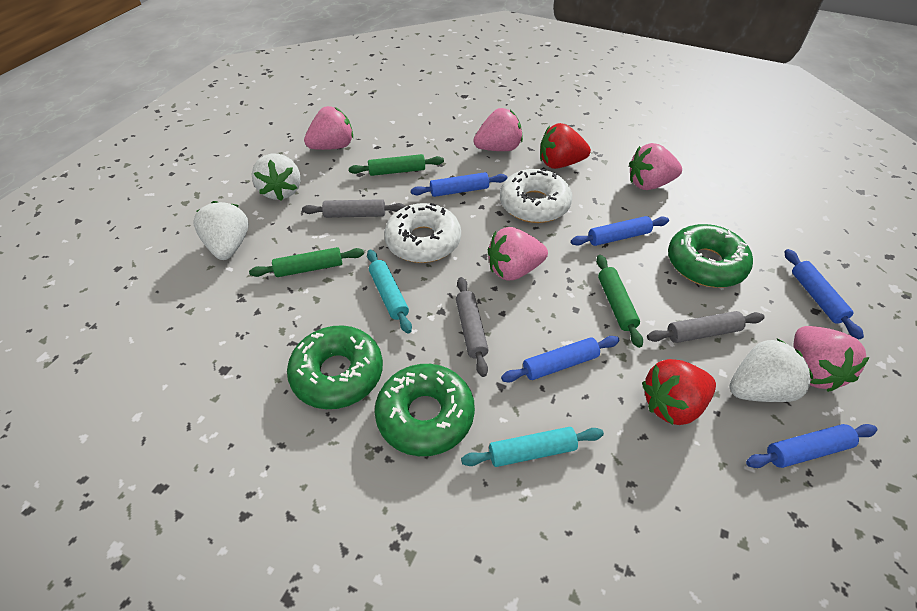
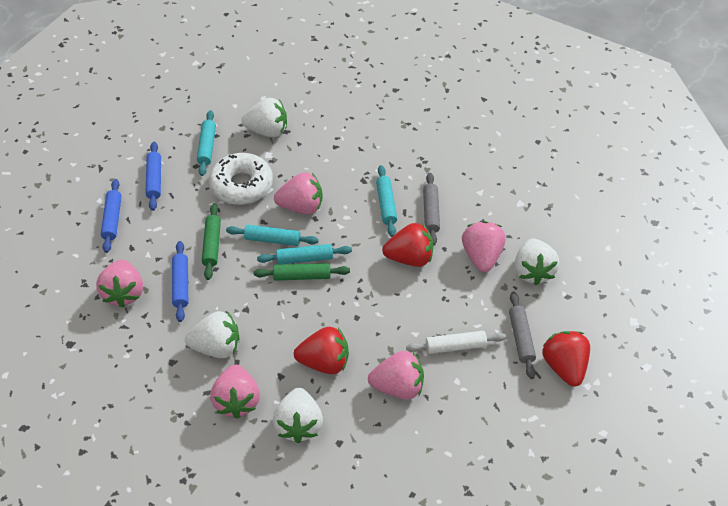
blue rolling pin: [411,172,507,197] [501,336,620,382] [571,216,669,246] [746,424,877,468] [785,249,864,339] = 5 -> [101,179,122,253] [146,142,161,211] [172,241,188,322] = 3
green donut: [287,325,383,409] [375,364,475,456] [668,224,753,288] = 3 -> none = 0
green rolling pin: [249,247,364,277] [349,154,444,176] [596,255,643,348] = 3 -> [202,203,221,280] [254,263,350,281] = 2
grey rolling pin: [302,199,406,218] [456,277,489,377] [647,311,765,343] = 3 -> [423,173,440,246] [509,292,536,379] = 2
red strawberry: [540,123,591,169] [642,359,716,425] = 2 -> [294,327,349,374] [382,223,434,267] [542,331,590,387] = 3
turquoise rolling pin: [367,249,412,333] [461,427,604,467] = 2 -> [197,110,216,176] [226,225,319,246] [257,244,352,265] [376,165,397,237] = 4
white donut: [384,203,461,263] [500,168,572,223] = 2 -> [209,153,273,205] = 1
white rolling pin: none = 0 -> [406,331,506,354] = 1
white strawberry: [193,201,249,260] [252,154,301,201] [730,339,813,402] = 3 -> [185,311,239,358] [241,98,287,137] [273,388,323,443] [514,239,560,285] = 4

